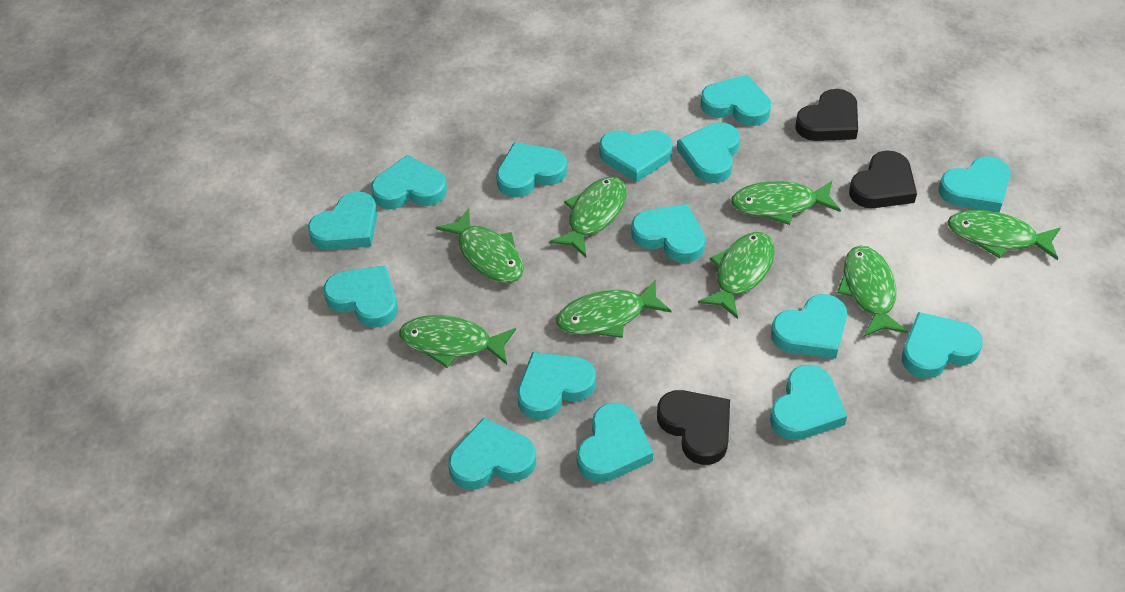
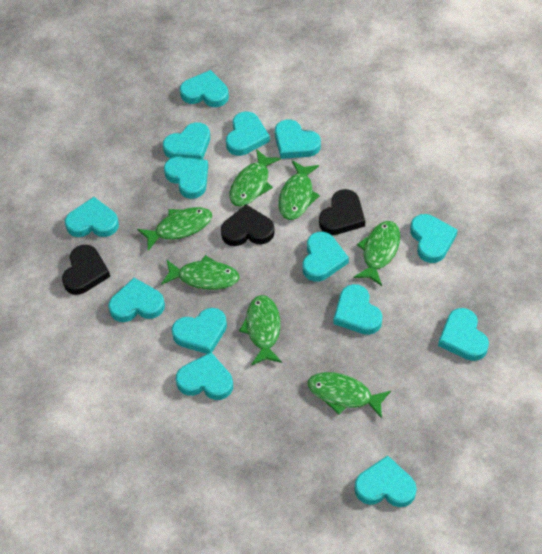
green fish: [399,315,516,368] [436,208,524,283] [549,176,627,257] [556,279,671,338] [698,232,775,319] [731,181,841,225] [837,246,908,337] [948,210,1060,260] = 8 -> [137,207,212,251] [161,255,239,290] [229,149,281,207] [239,295,282,365] [278,161,320,220] [308,372,391,418] [354,221,400,286] = 7
turquoise heart: [308,191,378,250] [323,265,398,328] [371,155,447,209] [448,418,536,490] [496,142,567,197] [517,352,596,420] [577,403,653,483] [599,130,673,182] [631,204,705,263] [677,122,740,183] [700,75,771,126] [770,365,847,440] [771,294,847,359] [902,312,983,379] [939,156,1011,212] = 15 -> [65,197,119,237] [108,278,165,322] [163,122,210,160] [164,157,208,199] [172,308,227,354] [176,352,233,400] [180,70,229,107] [226,112,270,156] [275,120,321,159] [302,232,349,282] [334,284,382,335] [355,455,417,507] [410,214,458,263] [438,308,489,361] = 14

